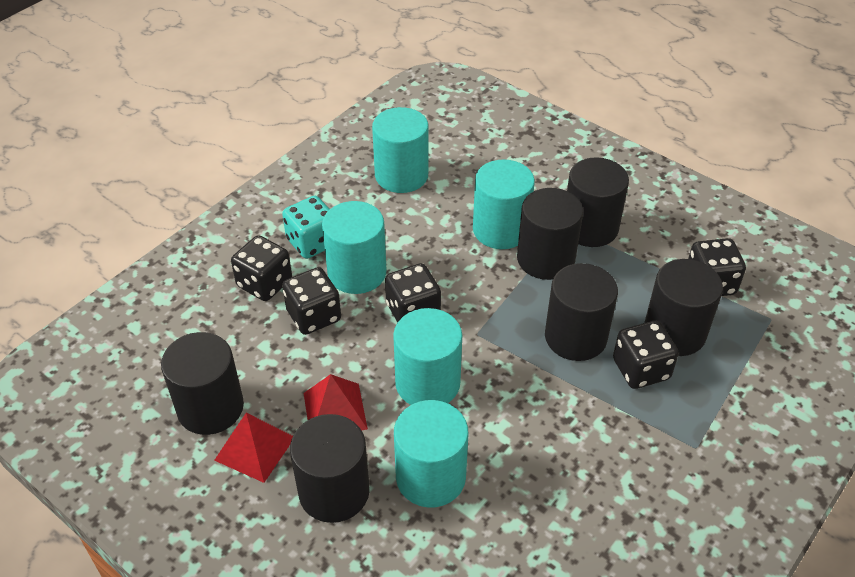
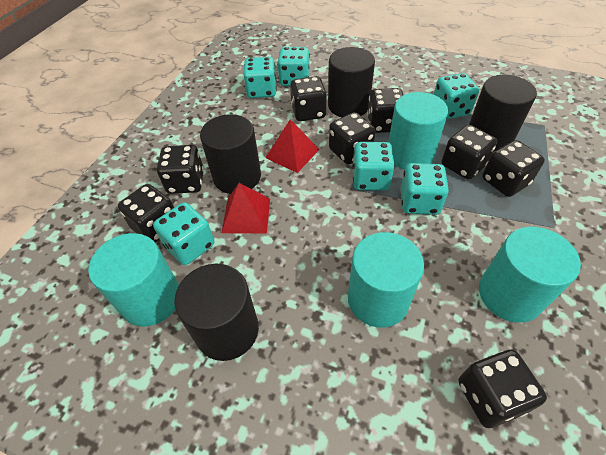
black cylinder: [161,332,244,435] [290,414,370,523] [517,188,583,280] [545,263,618,361] [567,157,629,247] [644,259,723,356] = 6 -> [174,264,259,361] [200,114,261,194] [328,47,375,117] [469,75,537,151] = 4
black dice: [231,235,292,301] [282,267,341,335] [385,263,441,323] [613,321,679,389] [688,238,746,296] = 5 -> [118,184,174,242] [157,145,204,194] [290,76,327,121] [329,112,375,165] [367,88,403,133] [442,125,497,180] [458,349,547,428] [482,140,545,197] = 8
turquoise cylinder: [322,201,387,294] [372,107,428,193] [393,308,462,405] [394,400,469,507] [473,159,535,249] = 5 -> [88,233,179,326] [348,232,424,328] [388,92,448,169] [479,227,581,323] = 4
turquoise dice: [282,196,330,259] = 1 -> [153,202,214,265] [243,57,277,98] [277,47,310,86] [352,142,395,190] [401,163,449,215] [434,73,479,119] = 6

